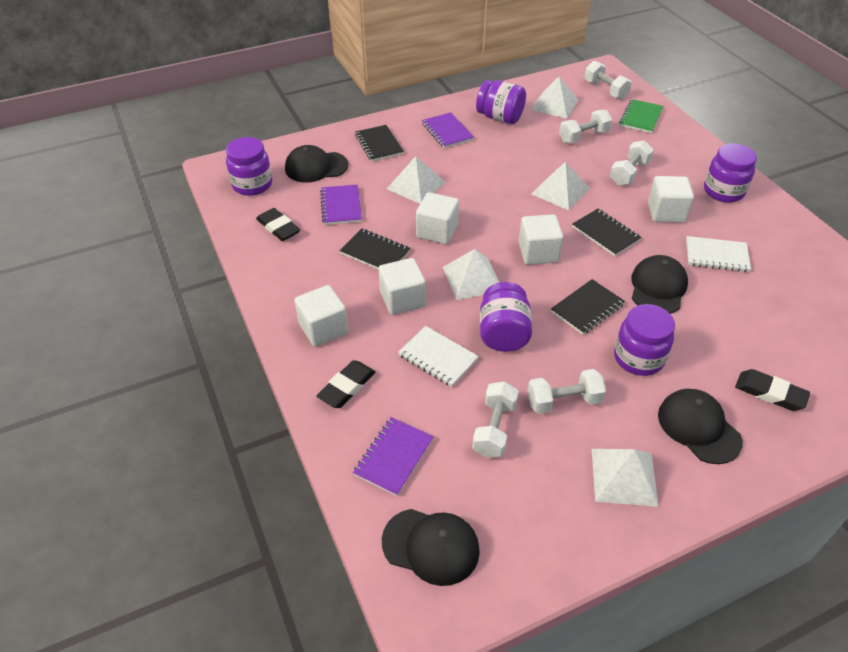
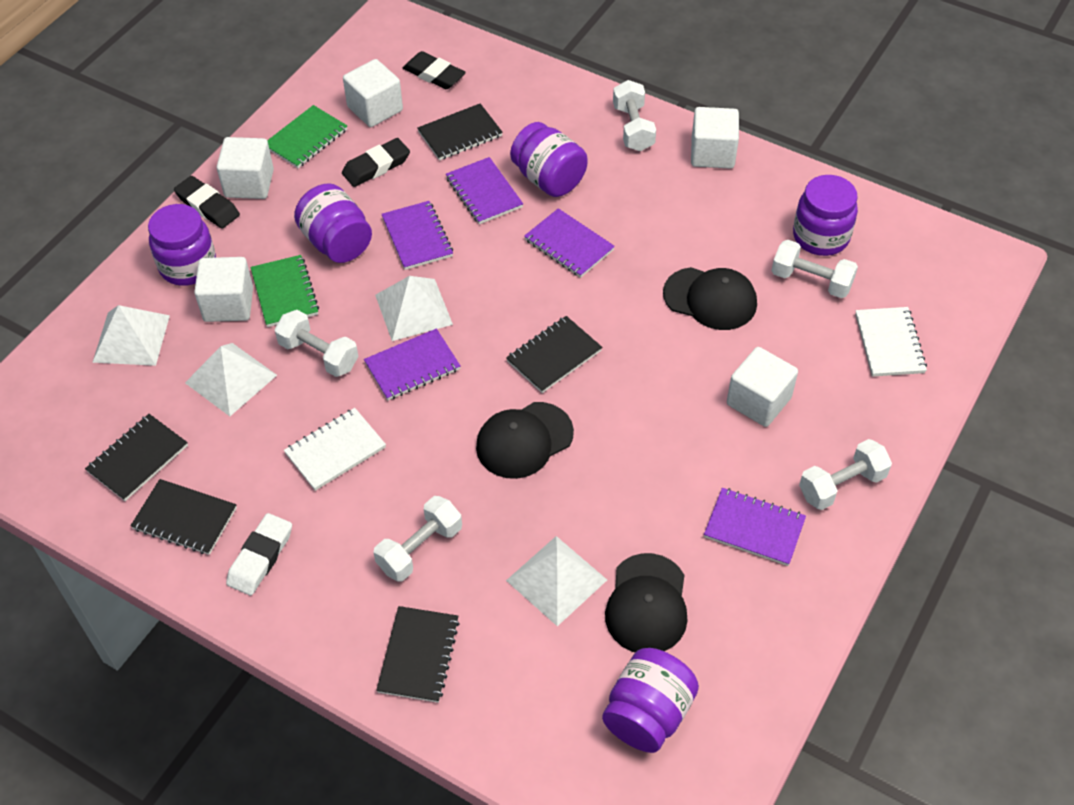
black cap: [285,145,348,183] [382,509,480,586] [631,255,688,314] [658,389,743,464] = 4 -> [476,402,574,479] [605,553,688,653] [663,267,757,330] = 3
black notebook: [340,228,411,270] [355,125,404,162] [551,279,625,335] [572,209,642,256] = 4 -> [85,414,188,501] [131,479,237,555] [376,606,460,703] [418,103,503,160] [506,316,602,393] = 5
green notebook: [619,99,663,133] = 1 -> [250,255,319,327] [267,105,347,168] = 2
purple notebook: [320,185,362,225] [353,417,434,496] [422,112,474,148] = 3 -> [364,328,461,400] [381,201,453,270] [446,157,523,224] [524,208,615,278] [704,488,806,566] = 5
white eraser: none = 0 -> [226,513,292,595] = 1
white pyramid: [387,156,446,204] [443,249,500,300] [531,77,578,119] [531,162,590,210] [592,449,659,507] = 5 -> [92,305,170,366] [185,343,277,416] [375,276,453,341] [506,536,607,626] = 4

